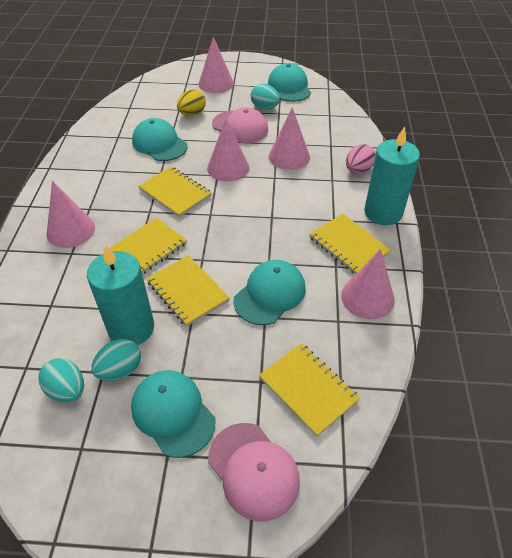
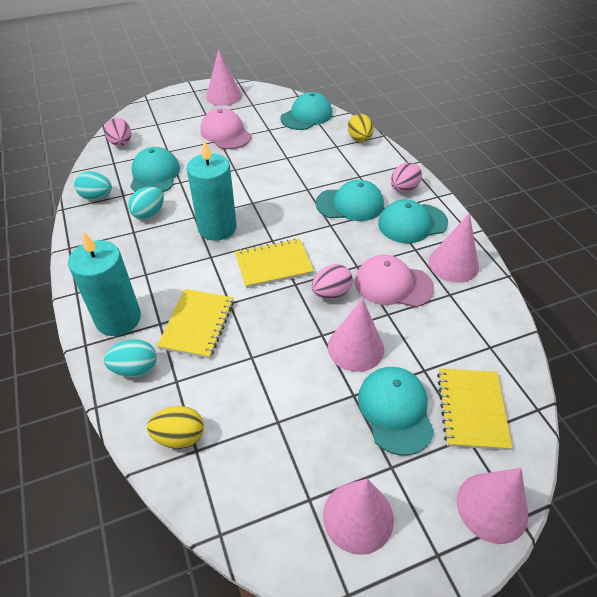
pink egg: [346,144,376,174] = 1 -> [105,118,131,146] [312,264,353,299] [391,162,422,192] = 3
turquoise cap: [131,370,215,458] [132,118,188,161] [233,260,306,325] [268,63,311,102] = 4 -> [130,147,180,192] [280,92,333,130] [316,180,384,221] [358,367,434,456] [378,200,448,243] = 5
yellow egg: [177,89,206,116] = 1 -> [147,406,204,449] [348,114,374,142] = 2
yellow notebook: [103,218,187,274] [139,166,212,217] [146,255,230,327] [259,343,360,437] [309,214,391,274] = 5 -> [157,289,234,359] [235,238,314,288] [437,368,512,450] = 3

